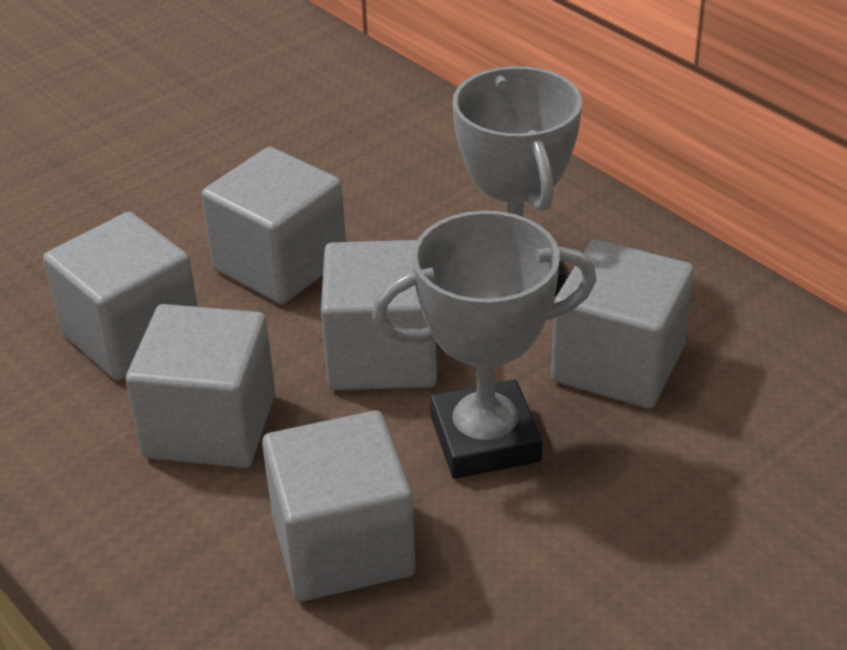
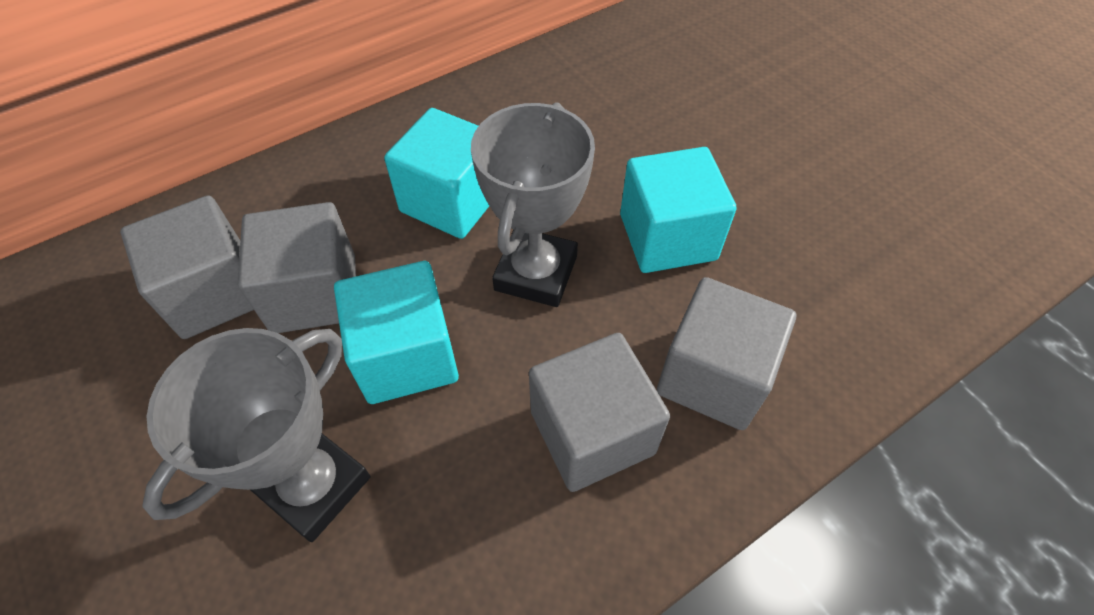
grey cube: [43,212,198,380] [126,304,275,468] [201,147,346,304] [262,411,415,601] [321,240,437,390] [551,239,694,409] = 6 -> [120,195,254,339] [238,202,356,333] [529,333,670,492] [657,277,796,430] = 4
turquoise cube: none = 0 -> [334,261,459,404] [384,108,489,239] [620,147,737,273] = 3

